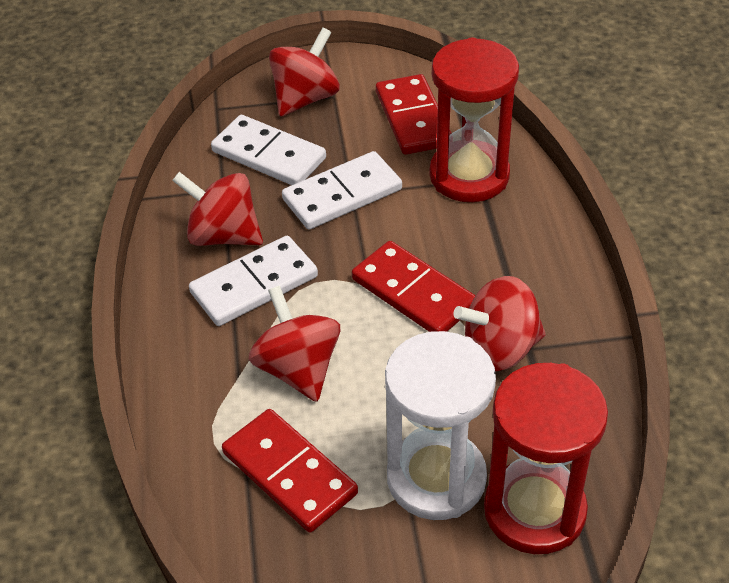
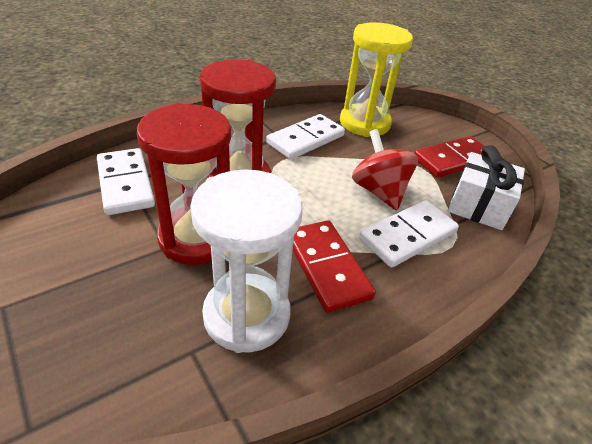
red domino: [222,409,358,532] [352,241,476,332] [376,74,452,155] = 3 -> [293,220,376,313] [414,136,485,178] = 2
red spinning top: [172,172,263,246] [249,286,340,402] [269,27,340,117] [453,276,546,371] = 4 -> [352,129,418,210] = 1
white gift: none = 0 -> [448,145,525,230] = 1
yellow hourglass: none = 0 -> [340,22,413,137] = 1

